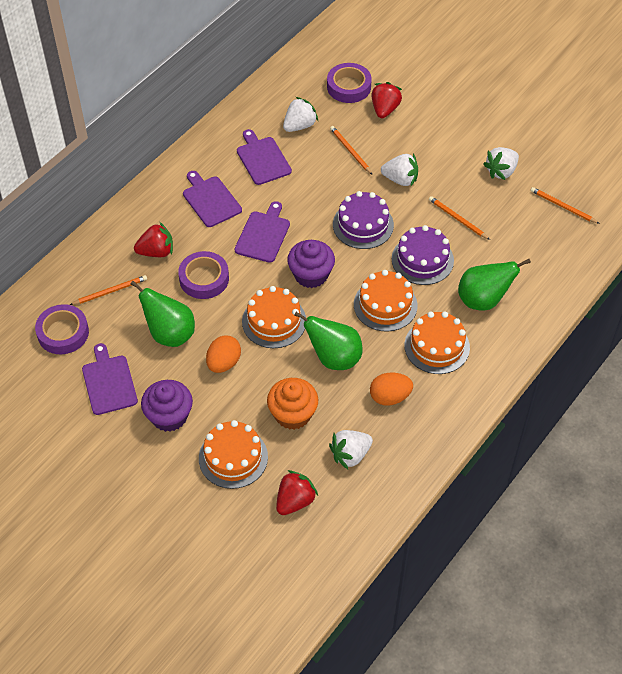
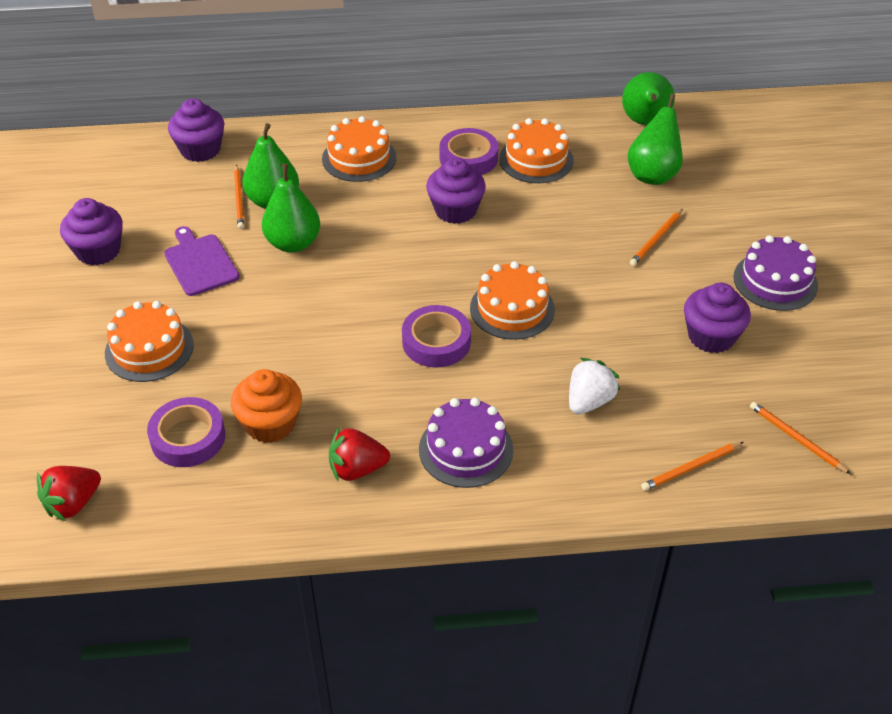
green pear: [131,281,195,347] [294,312,363,370] [458,259,531,311] = 3 -> [243,123,299,209] [262,163,320,253] [622,72,675,125] [628,94,683,185] = 4
orange egg: [206,335,241,373] [370,373,413,406] = 2 -> none = 0
purple cupcake: [141,380,193,432] [287,240,335,288] = 2 -> [60,198,123,265] [168,99,224,162] [426,158,486,224] [684,283,751,353] = 4
purple cutting board: [82,343,138,415] [183,171,242,227] [235,201,290,263] [237,129,292,185] = 4 -> [164,226,239,296] = 1
red strawberry: [134,222,173,257] [276,470,318,515] [372,82,402,118] = 3 -> [37,466,101,522] [329,426,390,481] = 2
white strawberry: [283,97,318,132] [329,430,373,469] [381,153,418,186] [483,147,519,180] = 4 -> [569,358,620,414] = 1

